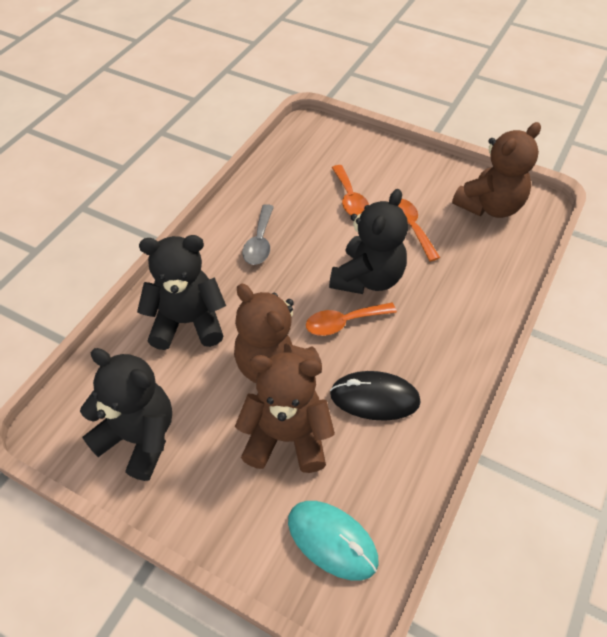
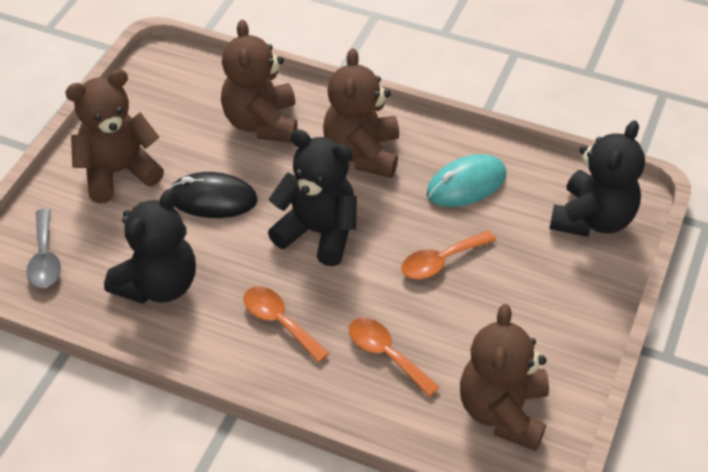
brown teddy bear: [234,284,322,383] [235,352,335,473] [452,122,541,218] = 3 -> [65,69,164,203] [221,20,297,143] [323,48,399,178] [460,304,549,451] = 4

